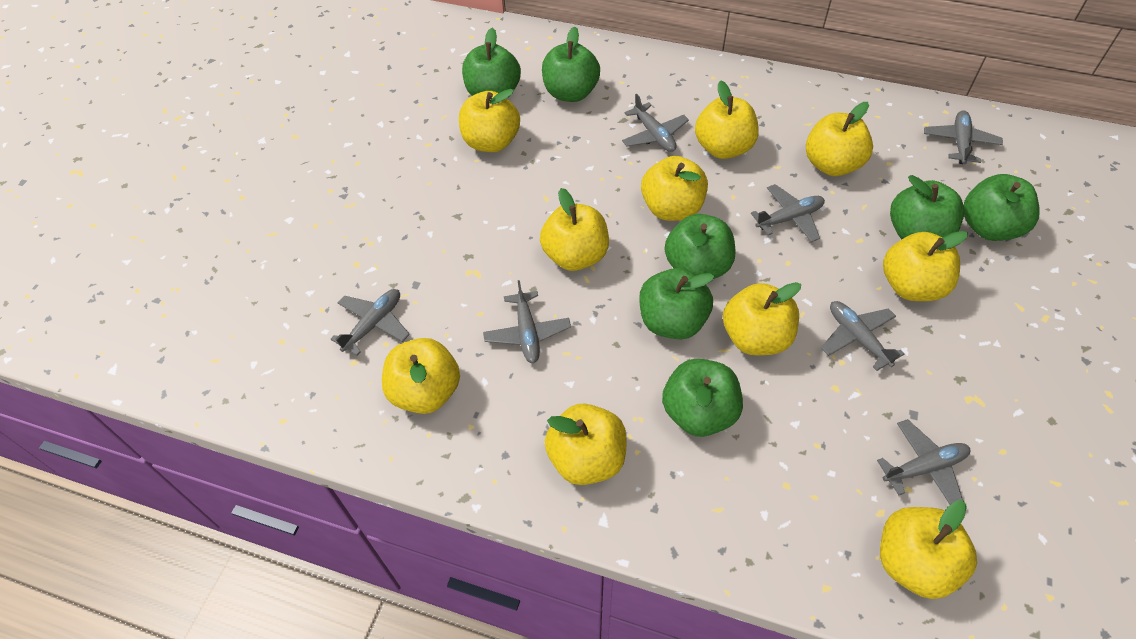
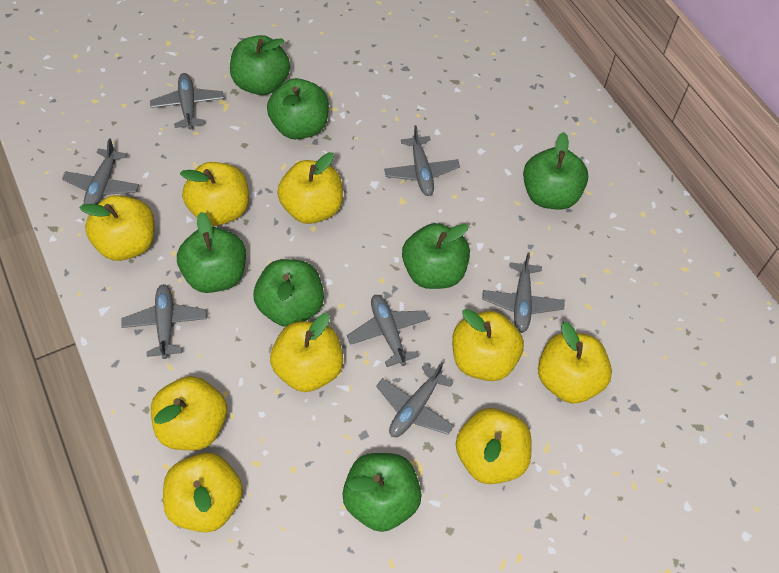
yellow apple: [382,338,460,414] [459,89,520,152] [540,188,609,271] [545,404,627,485] [641,156,708,221] [695,80,759,159] [723,282,801,355] [806,102,873,176] [880,500,977,599] [883,231,968,301] = 10 -> [79,195,154,261] [151,376,227,450] [163,453,243,533] [180,162,249,226] [270,313,343,392] [277,152,343,224] [452,309,524,381] [456,408,532,484] [538,322,612,404] = 9

